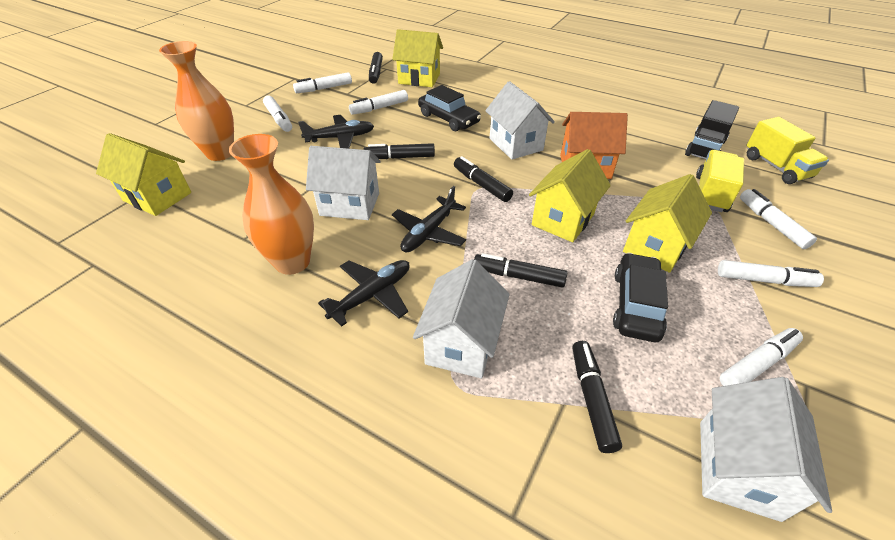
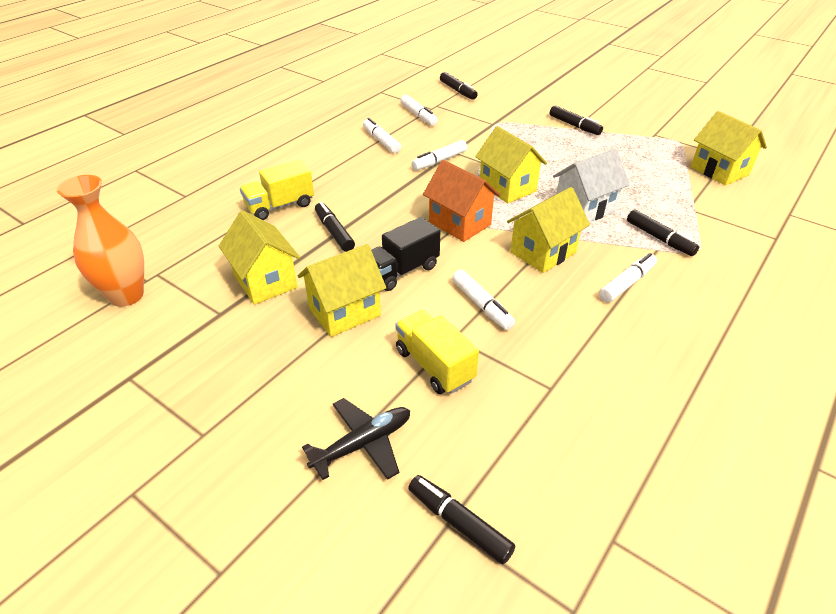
black car: [418,85,481,131] [613,253,668,342] = 2 -> none = 0
black plane: [298,115,374,149] [318,260,409,327] [392,186,466,253] = 3 -> [302,398,410,480] = 1
orange vase: [159,41,234,161] [229,134,314,275] = 2 -> [57,175,144,307] = 1
white house: [306,146,381,220] [413,259,510,378] [485,81,555,160] [700,377,832,522] = 4 -> [553,149,630,222] = 1
white marker: [263,96,292,132] [293,72,352,93] [349,90,408,115] [718,260,824,287] [720,328,803,386] [740,189,817,249] = 6 -> [363,118,401,153] [400,95,438,126] [411,140,467,170] [452,270,515,330] [599,253,657,303] = 5
yellow house: [96,133,191,216] [392,29,443,87] [529,149,611,242] [623,174,712,273] = 4 -> [219,211,300,305] [298,244,386,337] [475,126,547,203] [507,187,590,273] [691,111,767,186] = 5

